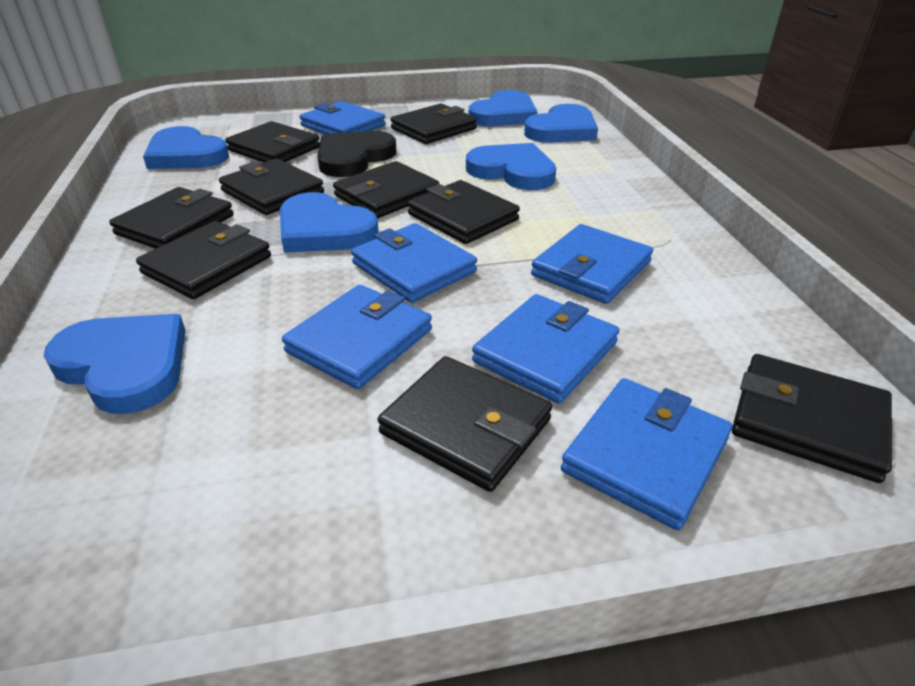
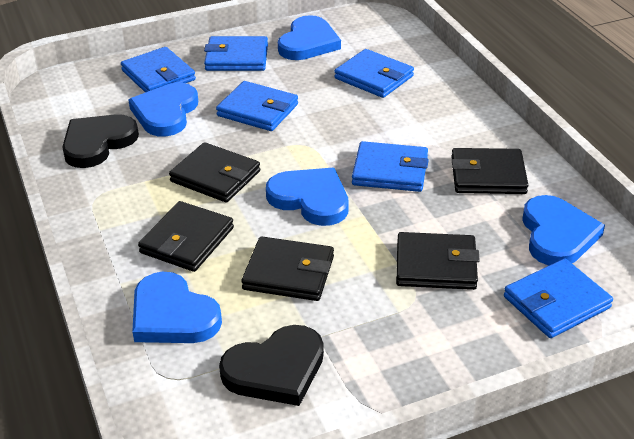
black heart: [317,131,397,177] = 1 -> [62,114,139,168] [219,325,324,406] = 2
black wallet: [109,187,234,249] [136,221,271,299] [219,158,324,215] [225,121,320,162] [333,161,439,219] [378,356,552,492] [390,104,477,144] [407,180,520,244] [732,354,892,483] = 9 -> [138,201,234,272] [169,142,260,203] [241,237,334,301] [396,232,480,290] [451,148,529,194] = 5
blue heart: [44,314,186,414] [143,126,229,169] [280,192,379,253] [466,143,556,190] [469,90,538,126] [524,104,598,143] = 6 -> [129,83,198,136] [132,272,222,343] [266,168,348,226] [278,15,341,60] [522,195,605,266] = 5

